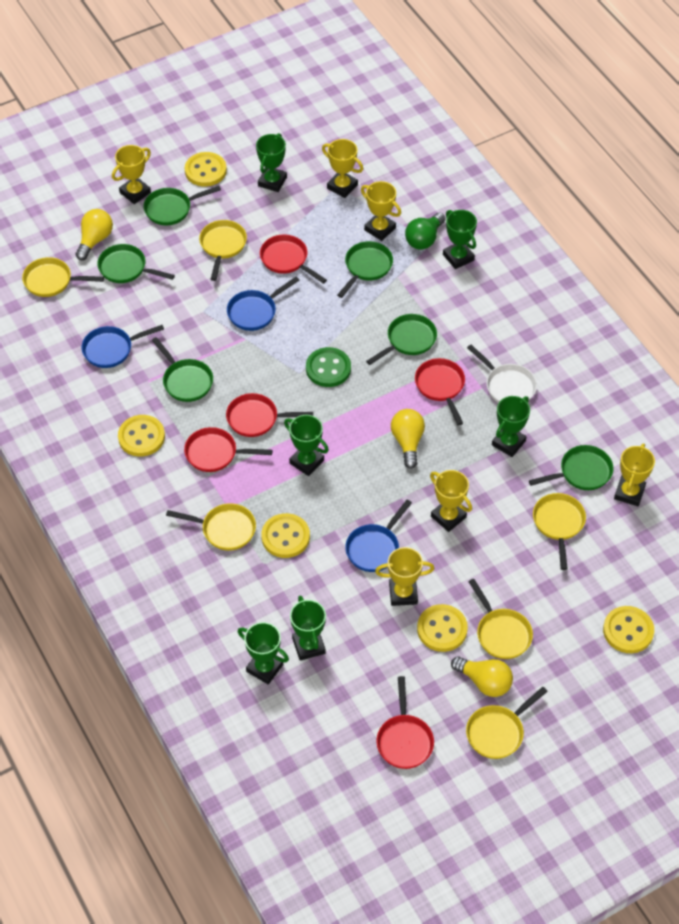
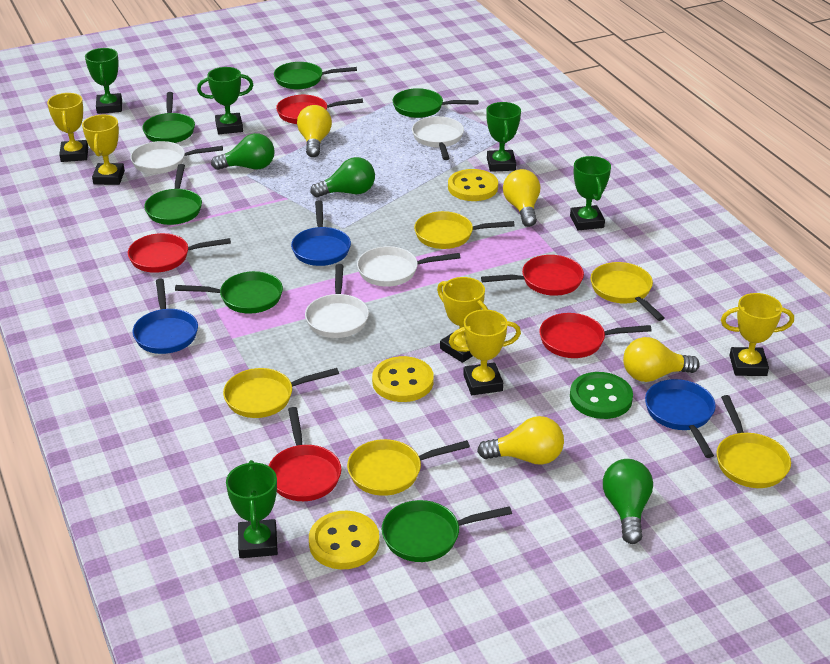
green light bulb: [405,213,445,250] = 1 -> [211,133,275,170] [310,157,375,197] [603,459,653,544] = 3
green trophy: [238,622,289,685] [256,133,287,192] [284,415,329,476] [290,596,326,661] [443,210,477,269] [492,396,530,457] = 6 -> [85,48,122,114] [197,67,253,134] [226,460,278,558] [486,102,521,172] [570,156,611,231] = 5
white pan: [467,345,537,403] = 1 -> [130,141,223,174] [305,264,369,338] [357,246,460,287] [412,116,464,160] = 4
yellow button: [118,415,165,457] [185,152,227,187] [261,513,310,558] [417,604,468,652] [603,606,654,653] = 5 -> [309,511,379,569] [372,356,434,402] [448,169,498,201] = 3
yellow light bulb: [75,209,113,261] [391,409,425,469] [451,656,513,697] = 3 -> [297,105,332,157] [477,416,564,465] [503,169,540,227] [623,337,700,382] = 4
yellow pan: [22,257,104,297] [166,503,256,551] [199,220,247,281] [466,687,548,759] [468,579,533,659] [533,493,586,570] = 6 -> [223,368,339,418] [347,439,470,496] [414,211,514,249] [591,262,665,321] [717,395,791,488] = 5
yellow trophy: [112,145,151,204] [322,139,363,198] [361,181,401,241] [375,547,434,606] [430,470,472,532] [614,443,655,506] = 6 -> [47,93,88,162] [82,114,125,185] [437,277,488,363] [449,309,521,395] [721,293,794,376] = 5

